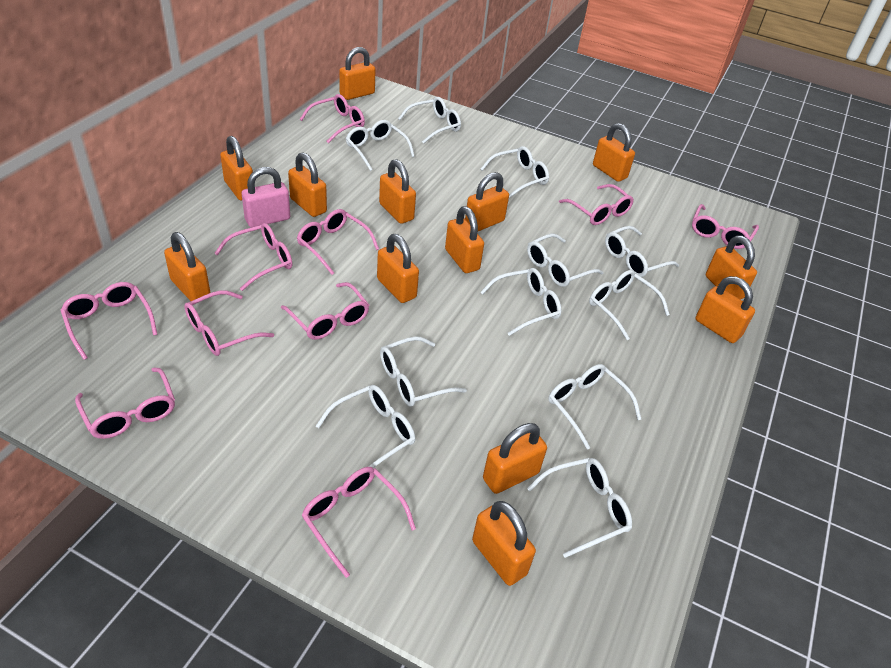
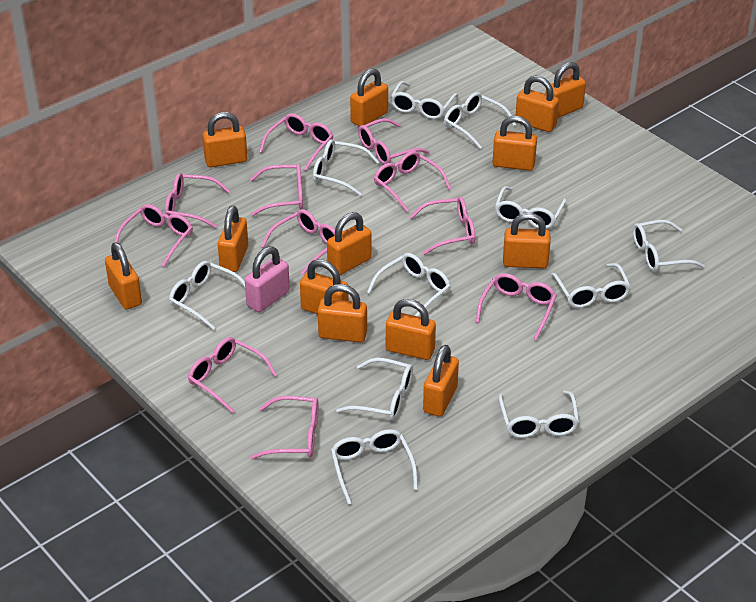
pink glasses: [60,282,158,360] [75,368,175,439] [184,290,274,356] [214,223,292,291] [281,282,369,340] [297,209,379,275] [300,94,365,143] [301,467,416,578] [559,184,634,225] [692,204,759,249] = 10 -> [115,204,193,267] [165,173,230,228] [188,337,277,413] [250,163,303,216] [250,396,319,460] [259,113,333,171] [261,209,335,275] [358,118,430,164] [374,151,451,212] [410,197,475,255] [476,273,557,340] = 11

